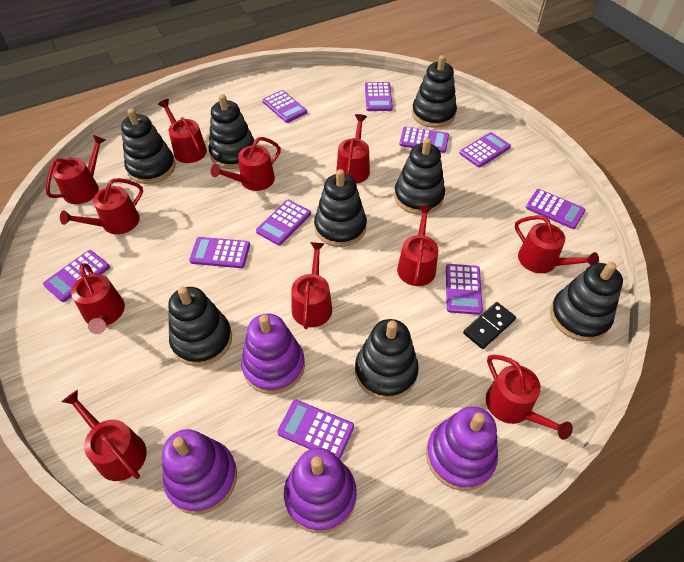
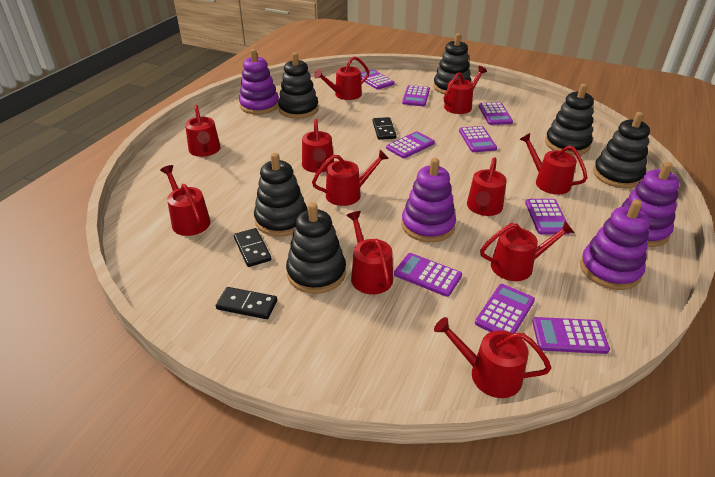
black domino: [463,302,516,349] = 1 -> [216,287,277,319] [234,228,272,267] [373,117,396,140] = 3
black stacking toy: [121,109,175,184] [168,287,232,366] [209,94,254,169] [314,169,367,247] [355,319,419,400] [394,138,445,215] [412,55,457,128] [550,262,623,341] = 8 -> [254,153,307,236] [278,52,318,119] [286,202,346,294] [433,33,471,94] [545,84,594,155] [593,112,650,188] = 6
purple calculator: [43,250,110,302] [189,237,250,268] [256,200,311,245] [262,90,307,123] [277,400,354,459] [365,82,393,111] [399,127,449,153] [446,264,483,315] [459,132,511,168] [526,189,586,229] = 10 -> [361,70,395,90] [386,131,435,158] [394,253,462,297] [402,85,430,106] [459,126,497,152] [475,284,535,333] [479,102,513,125] [525,199,570,234] [532,317,610,354] = 9

